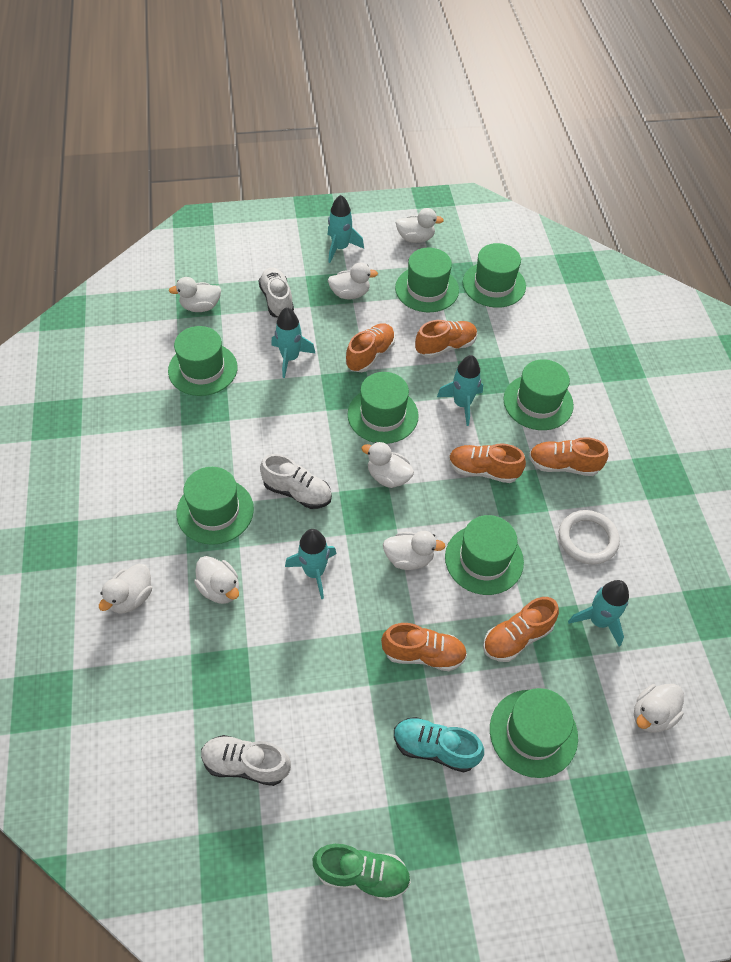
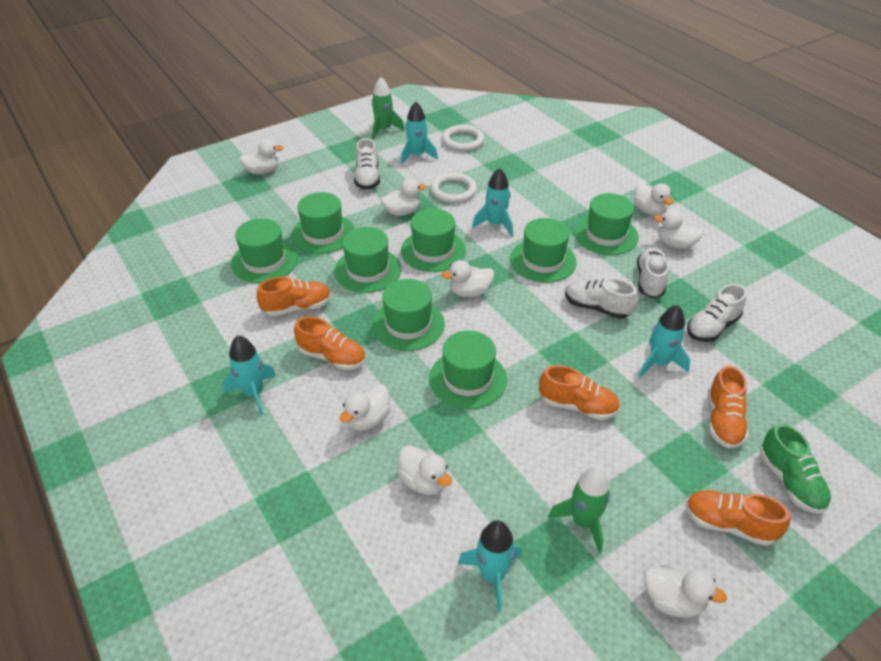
green rocket: none = 0 -> [372,77,405,140] [548,466,611,553] = 2
orange shoe: [346,323,395,372] [381,623,467,671] [415,320,477,358] [449,443,526,483] [483,597,559,662] [529,437,609,476] = 6 -> [256,277,331,316] [294,316,366,370] [539,365,620,420] [685,490,790,546] [708,365,749,449] = 5
turquoise shoe: [394,717,484,773] = 1 -> none = 0
white ring: [559,510,620,565] = 1 -> [431,172,477,203] [442,125,485,151] = 2
white shoe: [201,735,291,786] [259,268,294,318] [260,454,332,509] = 3 -> [354,138,380,190] [565,278,638,319] [637,247,669,298] [687,284,747,342] = 4

